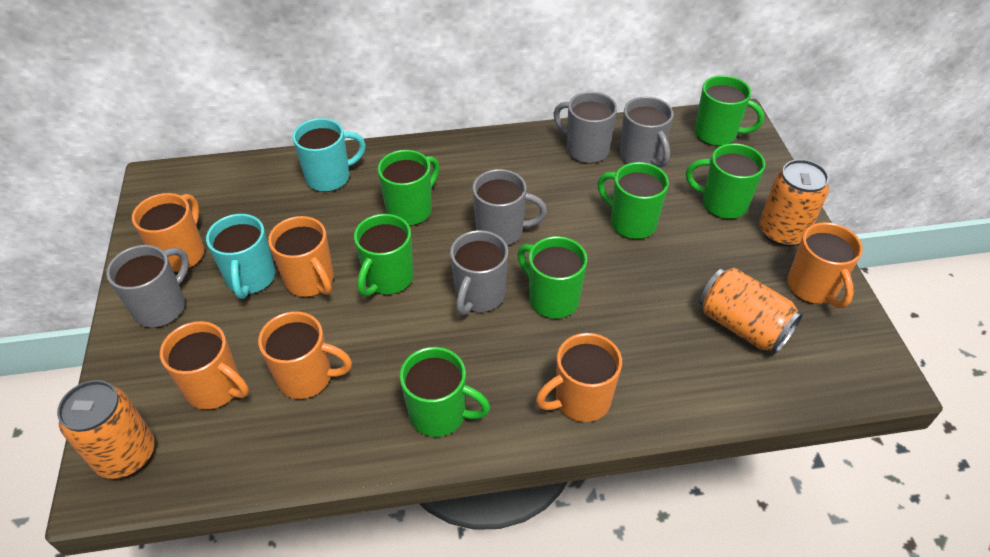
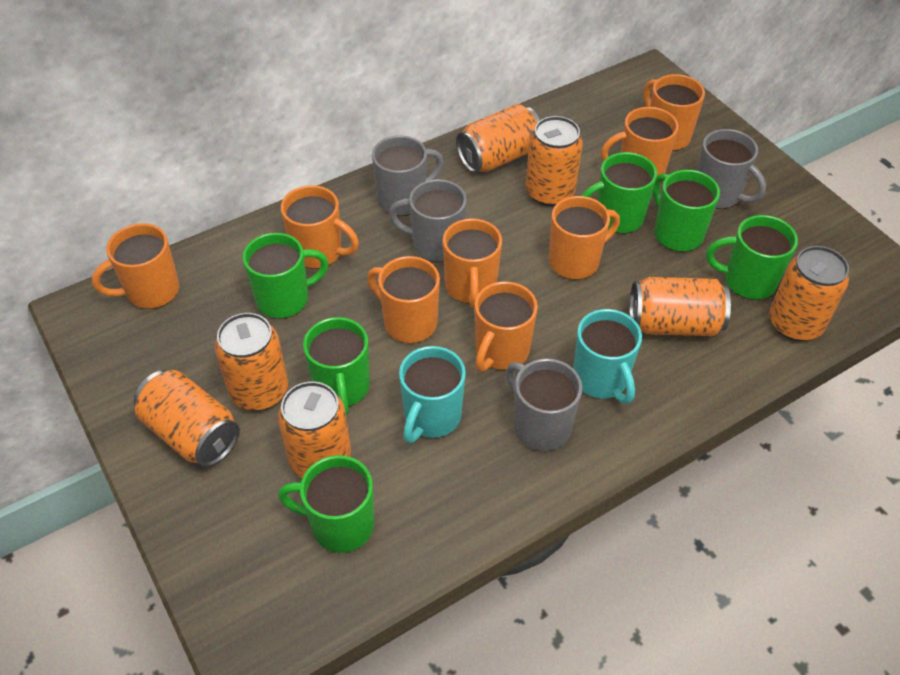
green mug: [354,214,414,296] [378,150,439,226] [400,347,490,437] [517,236,587,319] [597,162,669,239] [686,143,765,219] [695,75,764,146] = 7 -> [243,233,329,319] [278,455,374,553] [303,317,370,415] [581,152,657,234] [653,170,720,252] [706,215,798,300] = 6
grey mug: [106,245,189,328] [450,230,508,315] [472,169,547,246] [553,92,617,164] [620,97,673,168] = 5 -> [372,136,444,216] [389,179,467,262] [506,358,582,451] [697,129,766,209] = 4
orange can: [57,380,155,479] [699,268,803,354] [759,159,829,247] = 3 -> [134,370,240,467] [215,313,288,411] [278,381,351,478] [456,104,540,173] [525,116,583,206] [630,277,731,336] [769,246,849,341] = 7
orange mug: [132,193,204,272] [160,321,249,410] [258,311,352,399] [268,216,334,297] [536,333,622,422] [787,222,863,308] = 6 -> [92,223,179,309] [281,185,359,269] [367,256,440,343] [443,218,502,308] [475,281,538,372] [549,196,620,280] [601,107,679,176] [643,74,705,151] = 8

